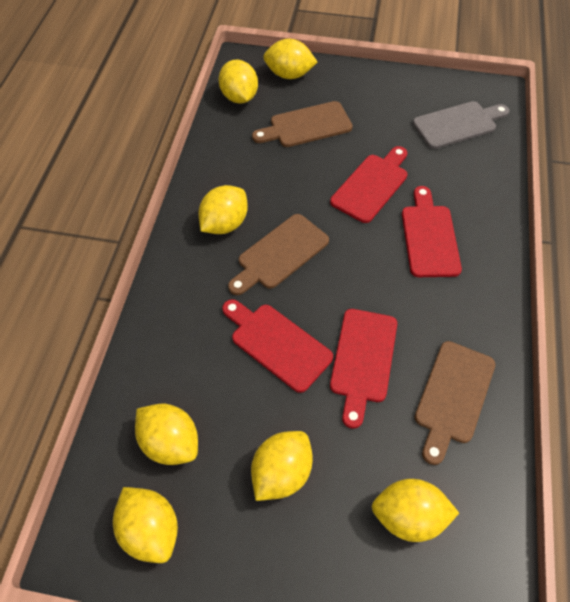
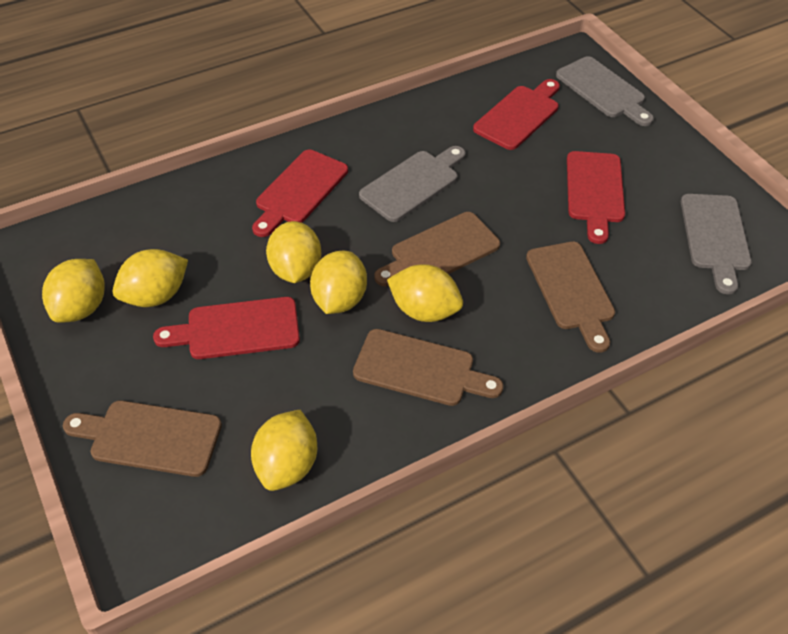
brown cutting board: [228,214,329,295] [252,101,353,147] [415,341,495,465] = 3 -> [63,401,222,477] [353,329,503,406] [374,212,500,286] [526,242,615,353] = 4
grey cutting board: [413,101,509,149] = 1 -> [359,146,466,222] [556,56,654,126] [681,194,752,295] = 3
yellow lemon: [113,487,178,563] [135,404,198,465] [198,185,248,234] [219,60,258,104] [251,431,313,501] [263,39,317,79] [372,479,459,542] = 7 -> [42,259,105,323] [113,249,188,307] [251,410,317,491] [266,221,321,283] [310,251,367,314] [387,264,463,322] = 6

